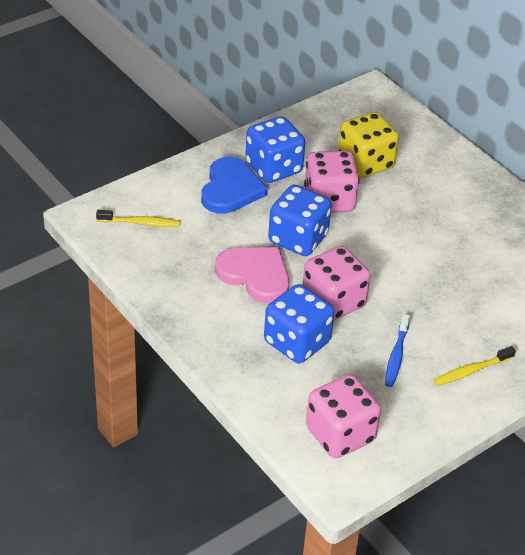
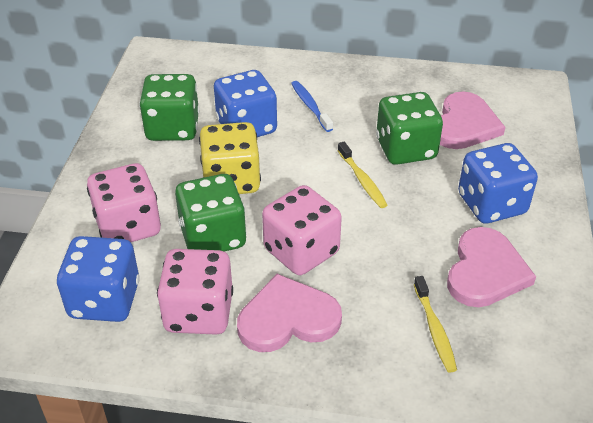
blue heart: [201,157,268,214] = 1 -> none = 0
green dice: none = 0 -> [139,74,199,141] [175,174,247,252] [376,92,443,165] = 3
pink heart: [215,247,290,303] = 1 -> [237,274,342,352] [440,92,505,149] [447,227,536,307] = 3

